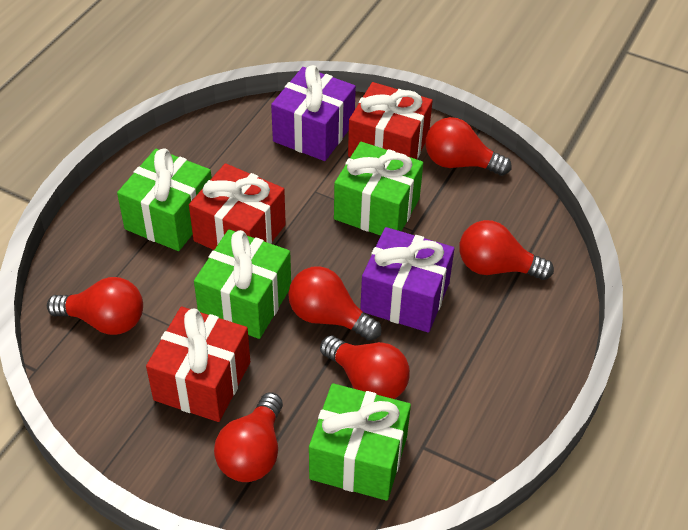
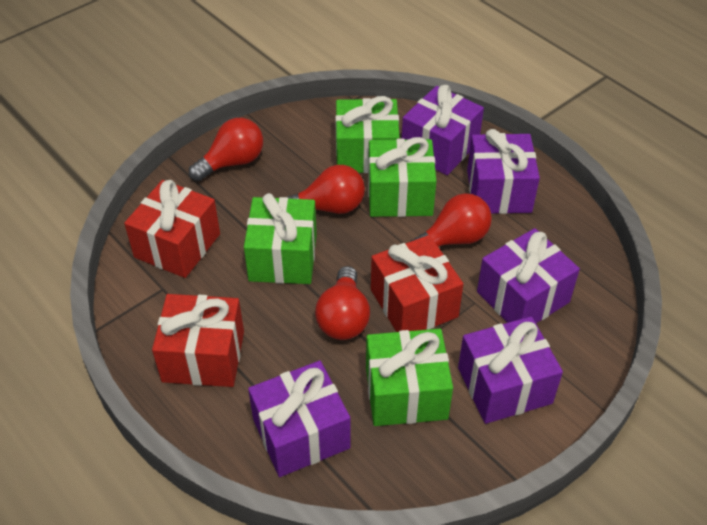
purple gift: [271,65,356,161] [360,227,455,333] = 2 -> [248,361,351,477] [402,85,484,175] [458,316,563,424] [467,129,540,214] [477,228,580,323] = 5
red light bulb: [47,277,143,335] [214,392,283,482] [288,266,382,341] [320,335,410,399] [425,117,512,176] [459,220,554,280] = 6 -> [189,118,263,181] [287,165,365,214] [315,266,370,340] [410,193,492,247] = 4

